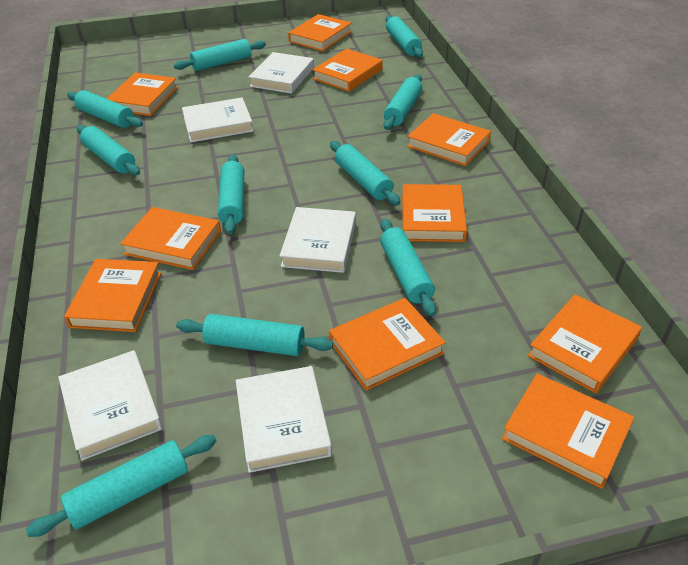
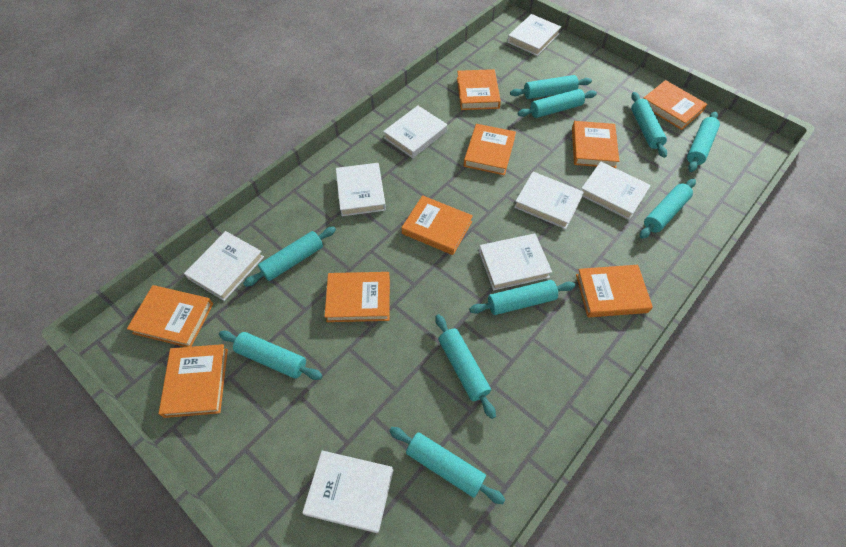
orange book: [64,259,161,332] [107,73,178,116] [120,207,221,270] [288,14,352,51] [312,49,383,92] [329,298,446,391] [402,184,467,242] [407,113,491,166] [502,374,634,489] [528,294,642,393] = 10 -> [127,285,213,347] [159,344,228,418] [324,272,390,322] [402,195,473,255] [457,69,501,110] [464,124,516,175] [572,121,619,168] [576,265,653,317] [643,80,707,130] = 9
white book: [58,350,162,461] [182,97,253,142] [236,366,332,473] [249,52,314,94] [279,207,356,273] = 5 -> [184,231,264,301] [302,451,393,533] [336,163,386,216] [383,106,447,158] [479,234,552,291] [507,14,561,56] [514,172,584,229] [581,162,651,220] = 8

